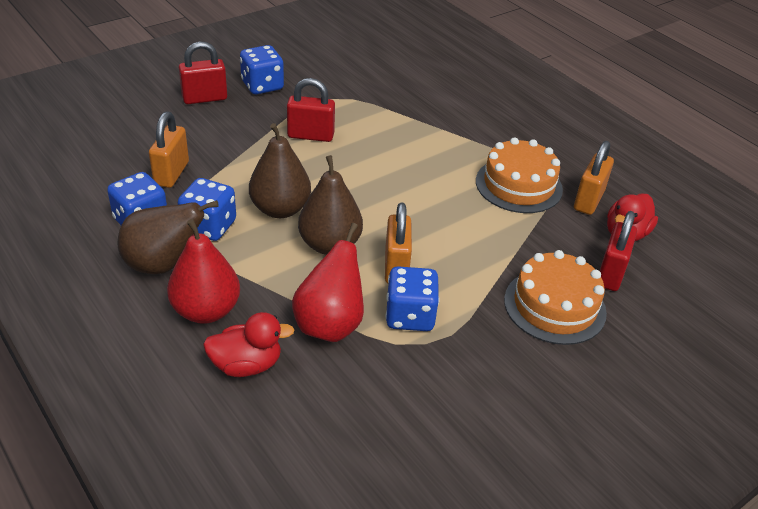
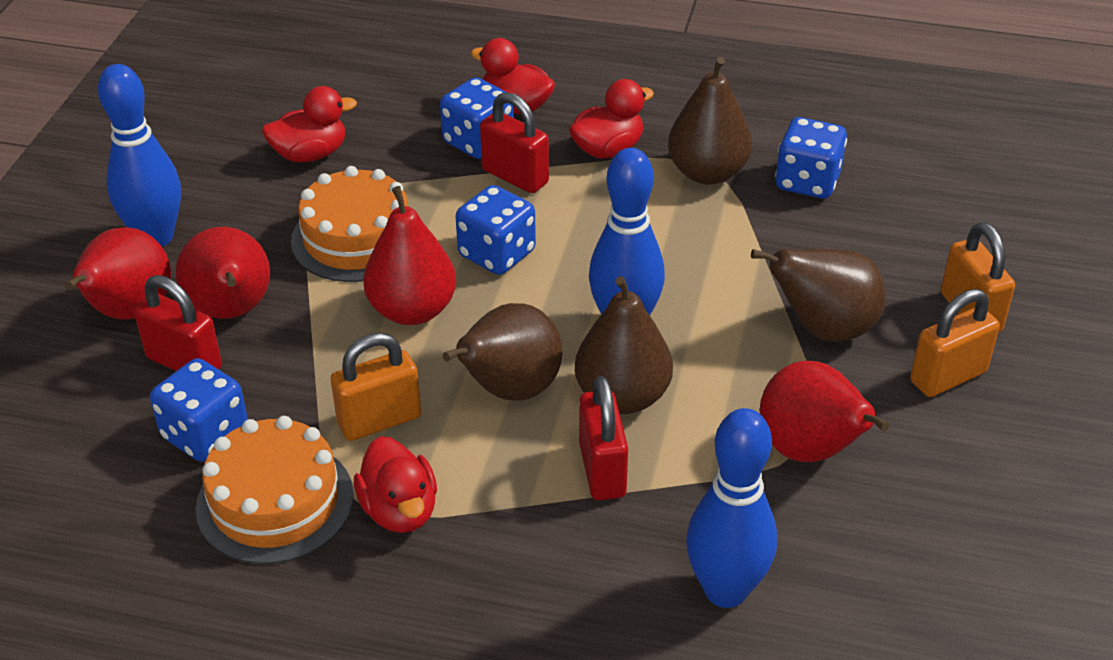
blue bowling pin: none = 0 -> [98,64,181,247] [589,148,665,315] [686,408,777,608] = 3
brown pear: [118,200,219,274] [249,123,311,218] [298,155,363,255] = 3 -> [443,303,562,401] [575,276,673,414] [668,57,752,185] [751,249,886,342] = 4
red duck: [203,312,294,377] [607,193,658,241] = 2 -> [262,86,357,162] [354,436,437,533] [470,38,555,114] [569,79,654,159] = 4
red pear: [167,219,240,324] [292,223,364,342] = 2 -> [65,227,171,320] [176,227,270,319] [363,186,456,325] [760,361,890,462] = 4

